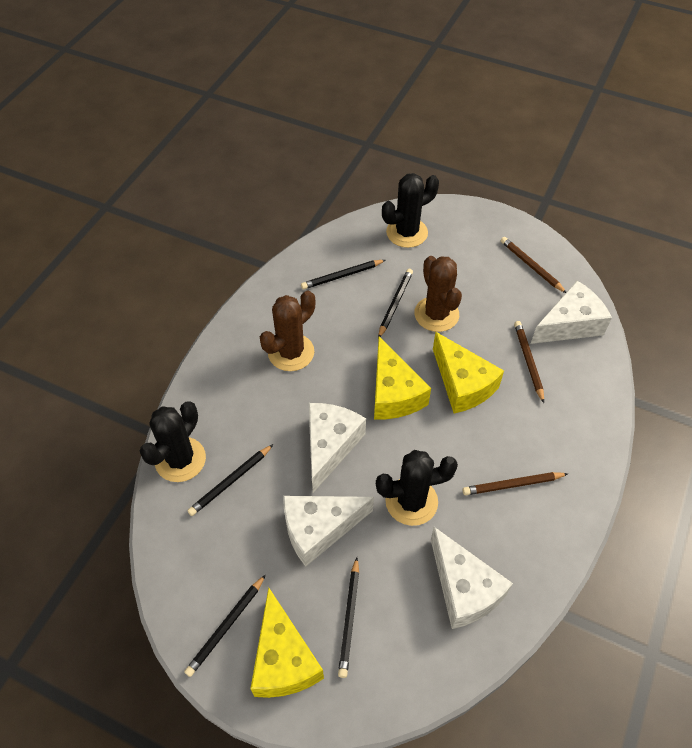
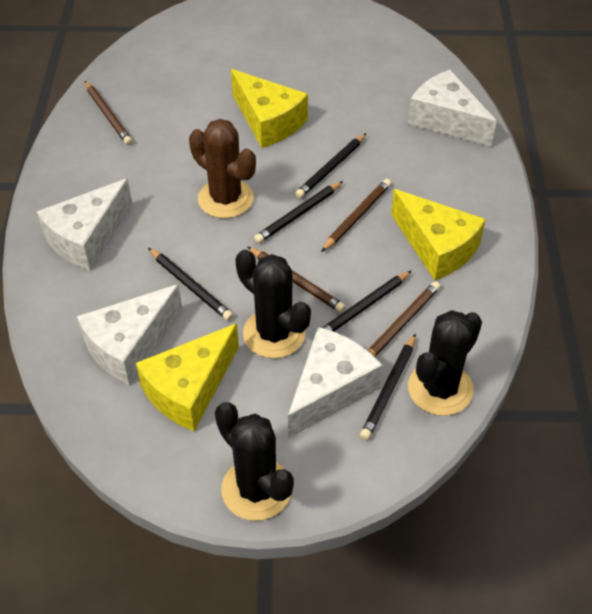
brown cactus: [260,290,315,371] [414,256,462,332] = 2 -> [189,119,256,218] = 1
brown pencil: [462,472,568,495] [501,237,566,293] [514,321,544,403] = 3 -> [85,81,132,145] [247,246,346,313] [321,179,391,252] [368,281,440,357] = 4

